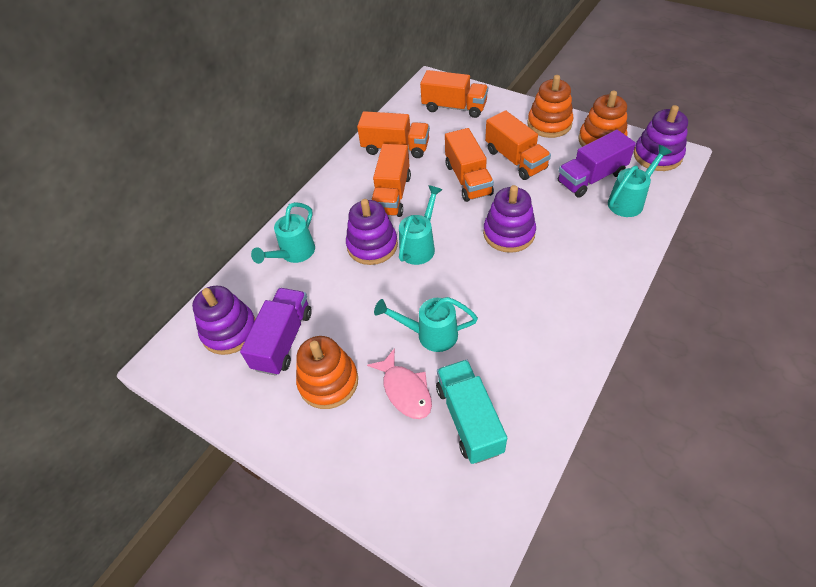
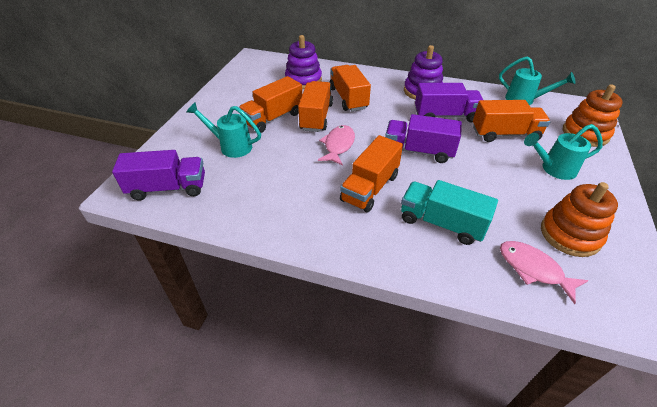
orange stacking toy: [296,336,358,409] [527,75,573,138] [579,91,627,147] = 3 -> [541,182,618,257] [563,85,623,147] = 2
pink fish: [367,348,432,419] = 1 -> [318,125,355,166] [500,241,588,304] = 2
purple stacking toy: [192,286,256,355] [346,199,398,265] [483,185,536,253] [634,105,688,171] = 4 -> [285,35,322,89] [404,45,443,100] = 2
purple truck: [240,288,312,376] [558,130,636,198] = 2 -> [112,150,205,201] [385,114,462,163] [415,83,483,123] = 3
turquoise watering can: [251,202,315,264] [374,297,478,352] [399,185,443,265] [608,145,672,217] = 4 -> [187,102,261,158] [499,57,575,105] [524,124,603,180] = 3

